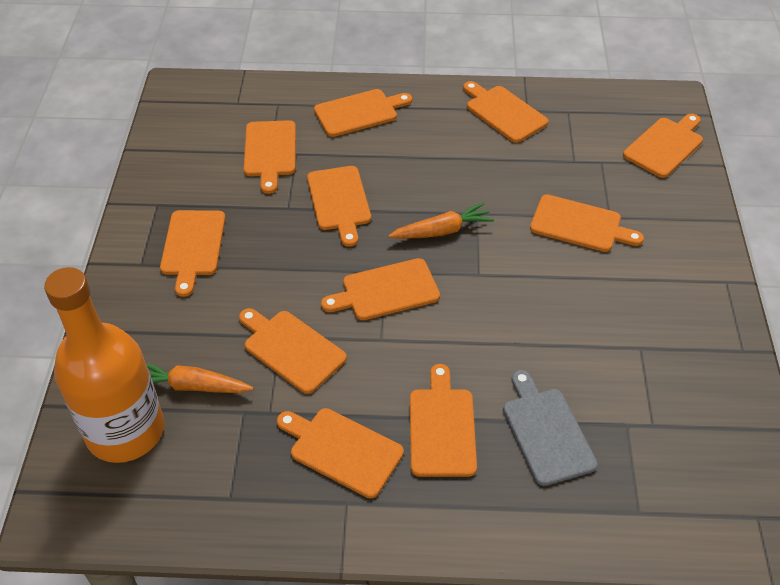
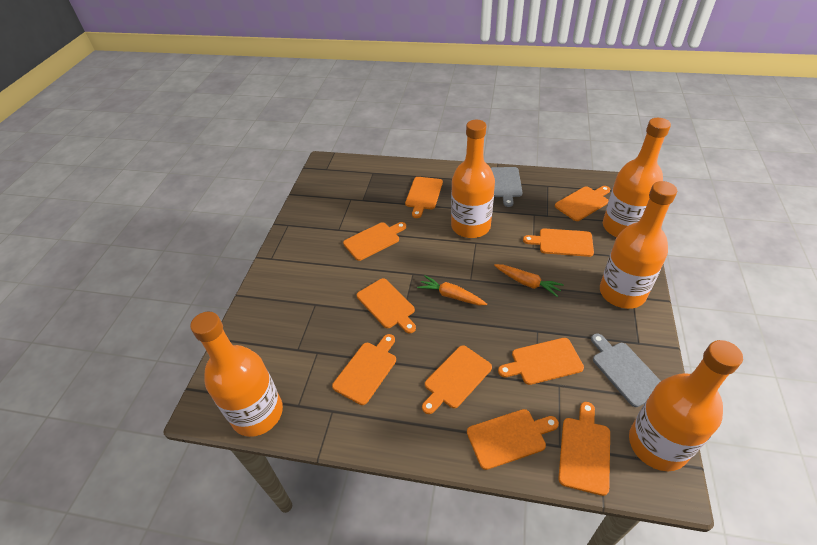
grey cutting board: [503,370,598,486] = 1 -> [491,167,523,207] [591,333,661,407] = 2
orange bottle: [44,267,164,463] = 1 -> [190,312,283,437] [451,120,495,238] [600,181,677,309] [603,118,671,237] [629,340,743,471] = 5
orange cutting board: [160,210,226,297] [239,308,347,394] [244,120,296,194] [277,408,404,498] [307,166,371,247] [314,89,412,137] [321,258,440,320] [410,364,477,477] [463,81,549,143] [530,195,644,252] [623,113,703,178] = 11 -> [332,334,396,405] [343,222,406,261] [357,278,416,333] [405,177,443,218] [422,345,492,414] [467,409,559,470] [498,338,584,385] [523,228,594,257] [555,186,610,221] [558,402,610,496] = 10

